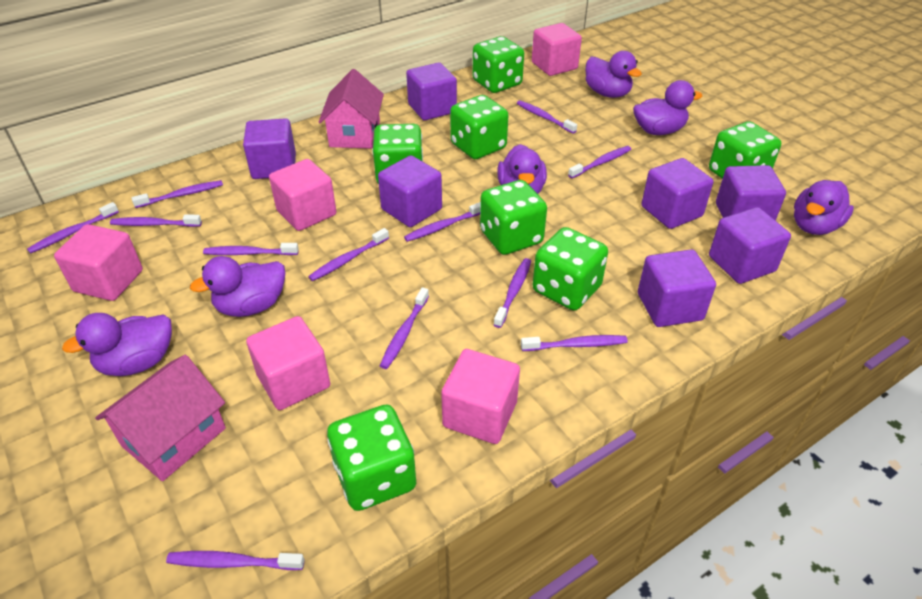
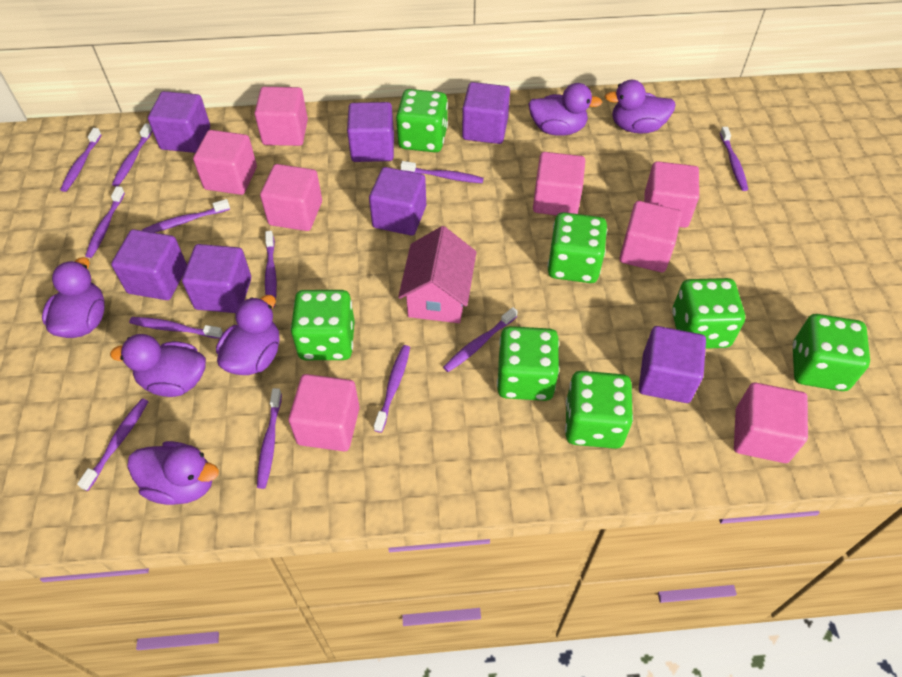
pink cube: [54,224,143,301] [246,316,330,410] [269,159,336,231] [441,349,520,444] [532,23,582,76] = 5 -> [193,130,257,195] [255,87,308,146] [260,164,322,231] [288,374,359,451] [533,152,585,215] [619,201,682,272] [644,161,699,228] [734,383,808,463] = 8
pink house: [95,355,226,481] [319,69,384,149] = 2 -> [398,226,477,323] = 1

